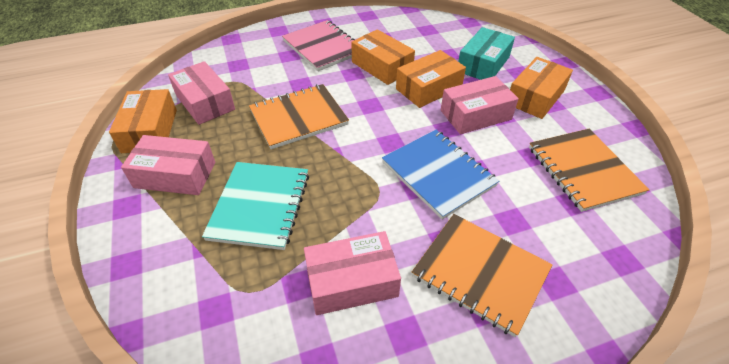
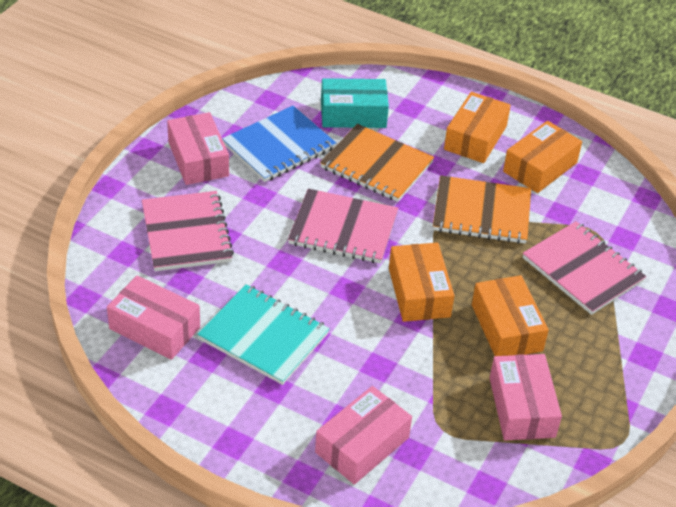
orange notebook: [249,84,349,149] [412,214,553,337] [529,129,650,212] = 3 -> [320,124,434,202] [433,175,531,244] = 2
pink notebook: [282,20,355,71] = 1 -> [142,191,234,271] [288,189,398,264] [523,221,646,315] = 3

